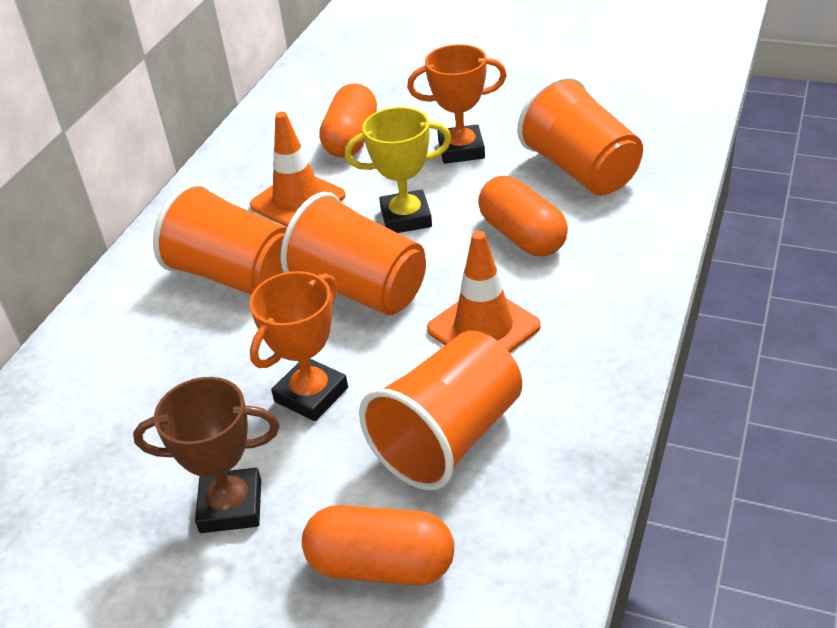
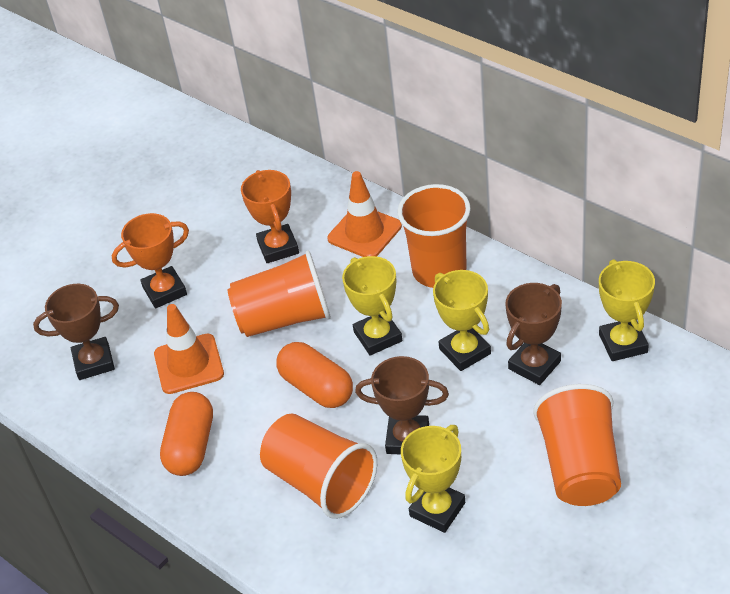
brown trophy: [133,377,280,533] = 1 -> [33,284,119,380] [355,356,449,454] [505,283,562,385] = 3
orange capsule: [302,505,454,585] [319,83,377,158] [478,176,568,256] = 3 -> [160,392,213,476] [276,342,353,408] = 2
yellow trophy: [345,107,451,233] = 1 -> [342,256,402,355] [401,425,465,533] [433,270,491,371] [599,259,655,361] = 4

